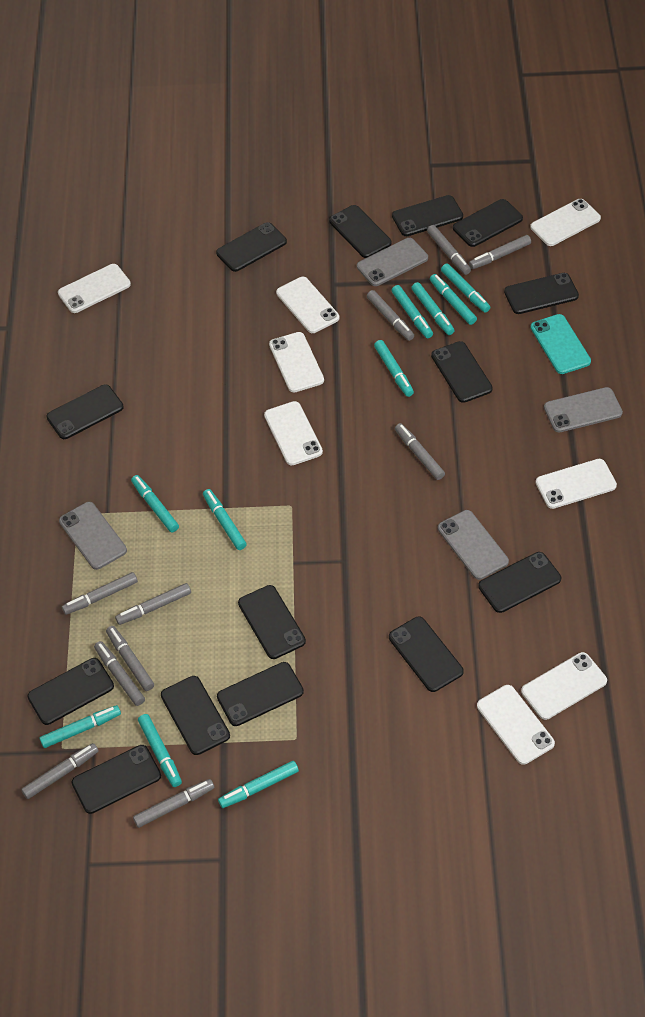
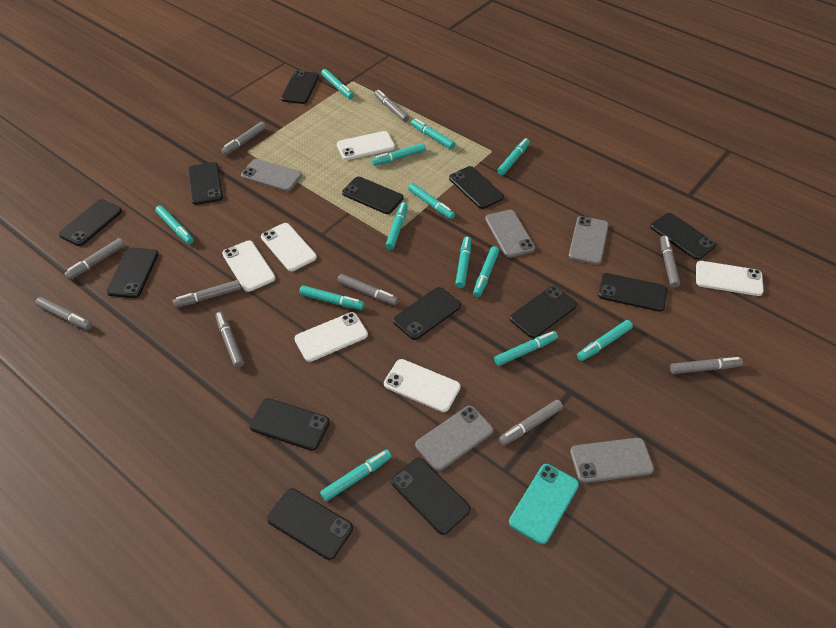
black phone: [27,658,114,725] [46,384,124,439] [72,745,161,814] [161,676,230,755] [216,222,287,272] [217,662,304,726] [238,585,306,659] [329,205,392,258] [389,617,464,692] [392,195,463,236] [431,341,493,403] [453,199,523,247] [478,552,561,613] [504,273,579,314] = 14 -> [59,199,122,246] [106,248,158,298] [188,162,223,205] [249,398,330,451] [267,488,353,560] [281,70,319,104] [342,177,403,214] [391,458,471,535] [393,287,461,340] [449,166,504,209] [510,286,577,338] [598,273,667,312] [650,213,716,260] = 13
grey phone: [59,502,127,570] [357,238,428,286] [438,510,509,580] [544,387,623,432] = 4 -> [241,159,302,192] [415,406,493,471] [485,210,535,258] [569,216,609,265] [570,438,654,483] = 5
turquoise marker: [40,705,121,748] [131,475,179,532] [138,714,182,787] [203,489,247,550] [218,761,299,808] [374,340,414,397] [391,285,433,338] [411,282,455,335] [430,274,477,325] [441,264,491,313] = 10 -> [155,205,194,244] [299,285,364,310] [320,450,392,502] [321,69,354,99] [372,143,426,166] [385,202,408,250] [408,183,455,219] [411,119,455,149] [455,236,471,288] [473,246,499,297] [494,331,558,366] [497,138,530,175] [577,320,633,361] = 13
white phone: [58,264,131,313] [264,401,323,465] [269,332,324,392] [276,277,339,333] [477,685,555,765] [521,652,607,720] [530,199,601,246] [536,459,617,509] = 8 -> [222,241,275,292] [261,223,317,271] [294,312,368,362] [337,131,395,160] [384,359,461,412] [696,261,764,296] = 6

